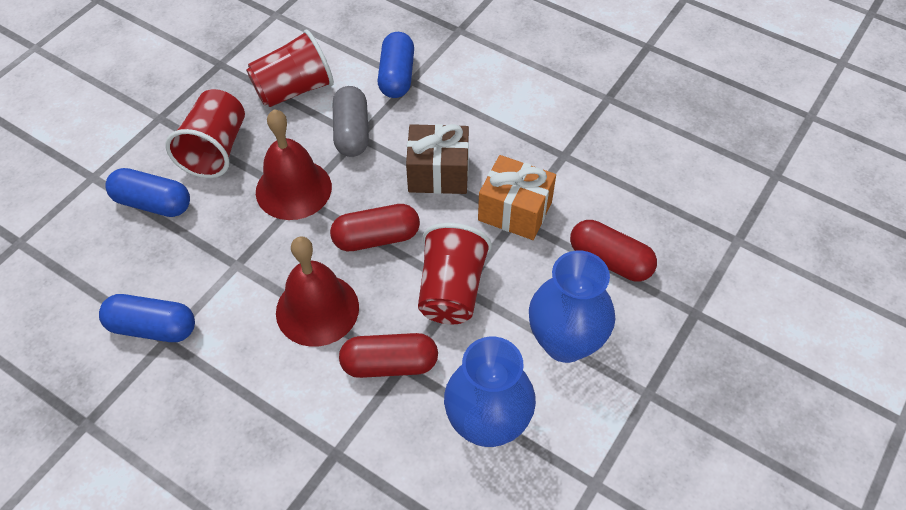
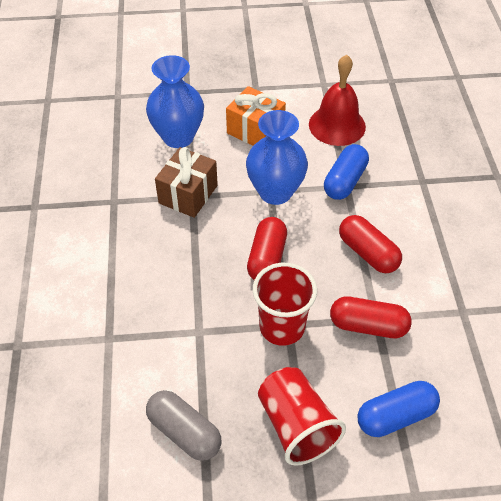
blue capsule: [99,294,195,342] [105,168,190,217] [378,32,414,98] = 3 -> [324,144,369,200] [358,381,440,437] = 2
red bell: [256,109,332,220] [276,236,359,347] = 2 -> [309,54,366,146] = 1
red cup: [166,89,245,178] [246,30,334,107] [418,223,492,324] = 3 -> [253,263,317,346] [258,367,346,466] = 2

